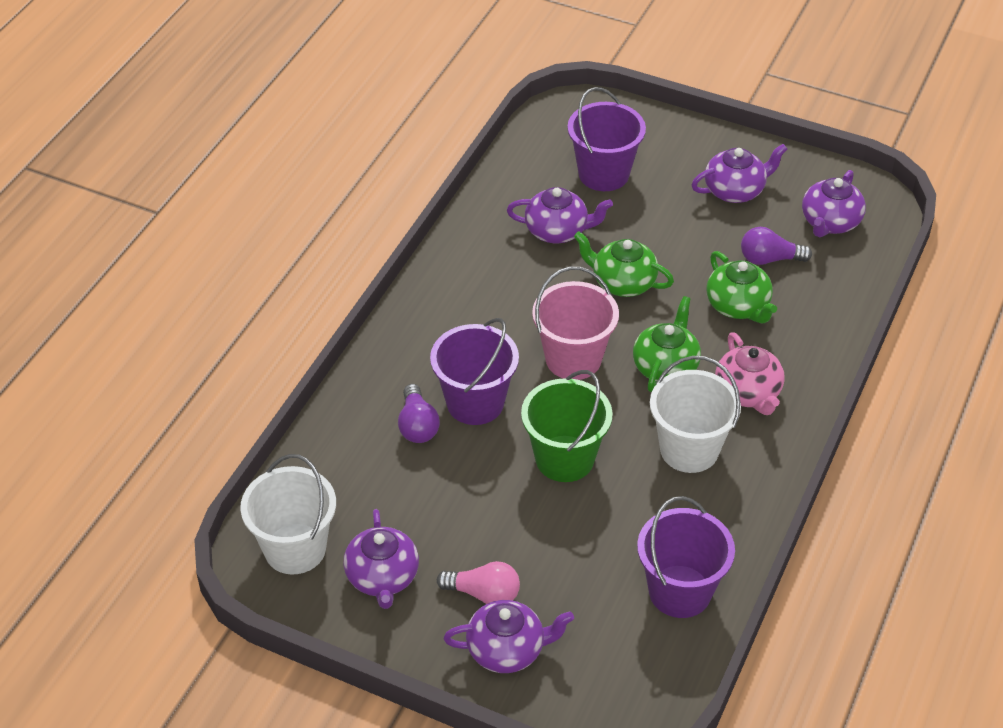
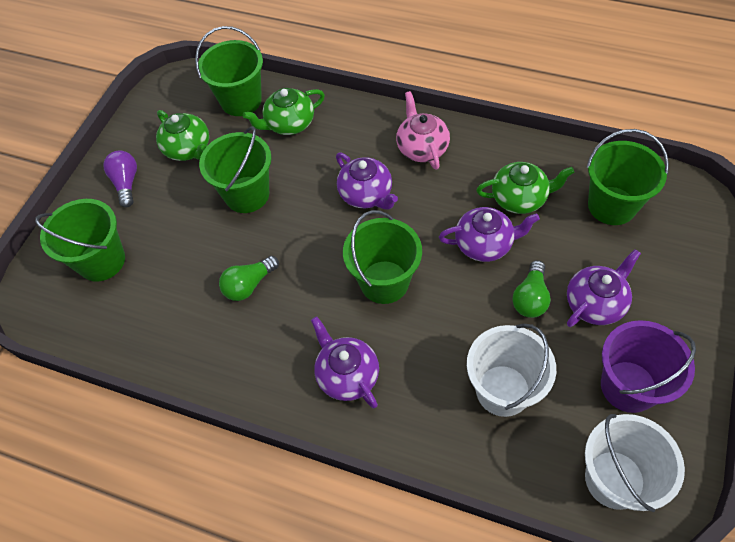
green bucket: [521,370,613,482] = 1 -> [35,199,125,282] [195,26,263,116] [199,126,272,213] [343,210,422,304] [586,129,669,225] = 5
green light bulb: none = 0 -> [219,256,279,301] [512,260,551,318] = 2
pink bucket: [532,267,619,380] = 1 -> none = 0
pink light bulb: [437,561,520,604] = 1 -> none = 0
purple bucket: [430,318,519,425] [568,87,646,191] [637,496,735,618] = 3 -> [601,320,696,413] = 1
purple light bulb: [398,384,440,443] [741,227,812,265] = 2 -> [103,150,137,208] = 1
purple teapot: [343,509,419,609] [443,600,574,673] [507,187,613,243] [692,144,787,203] [802,170,866,237] = 5 -> [311,316,379,408] [336,152,398,210] [439,207,540,262] [567,249,641,327] = 4

